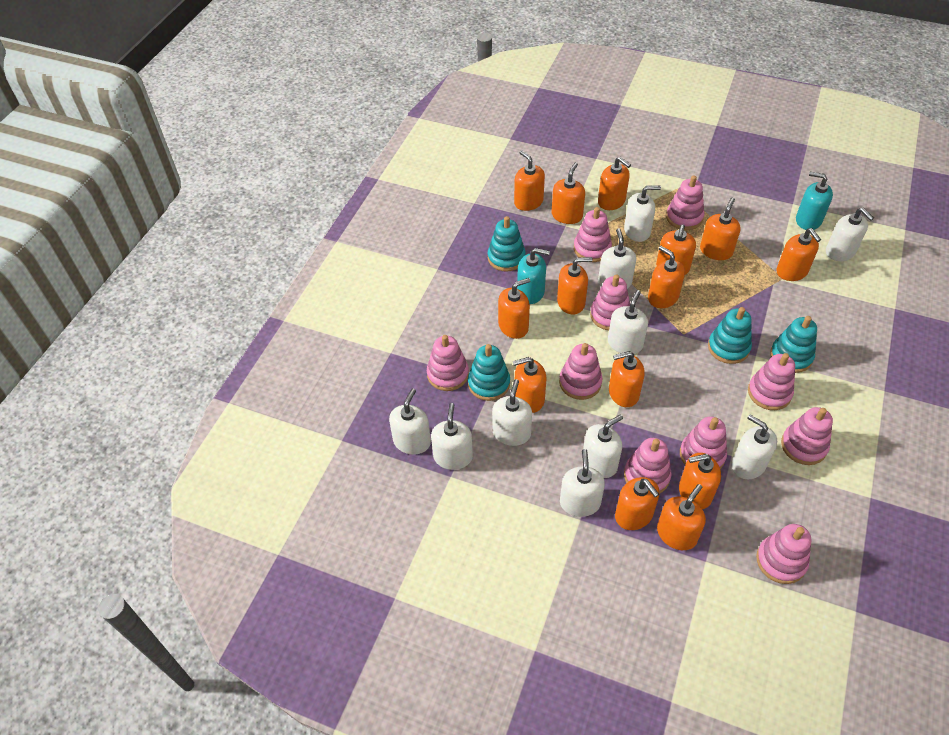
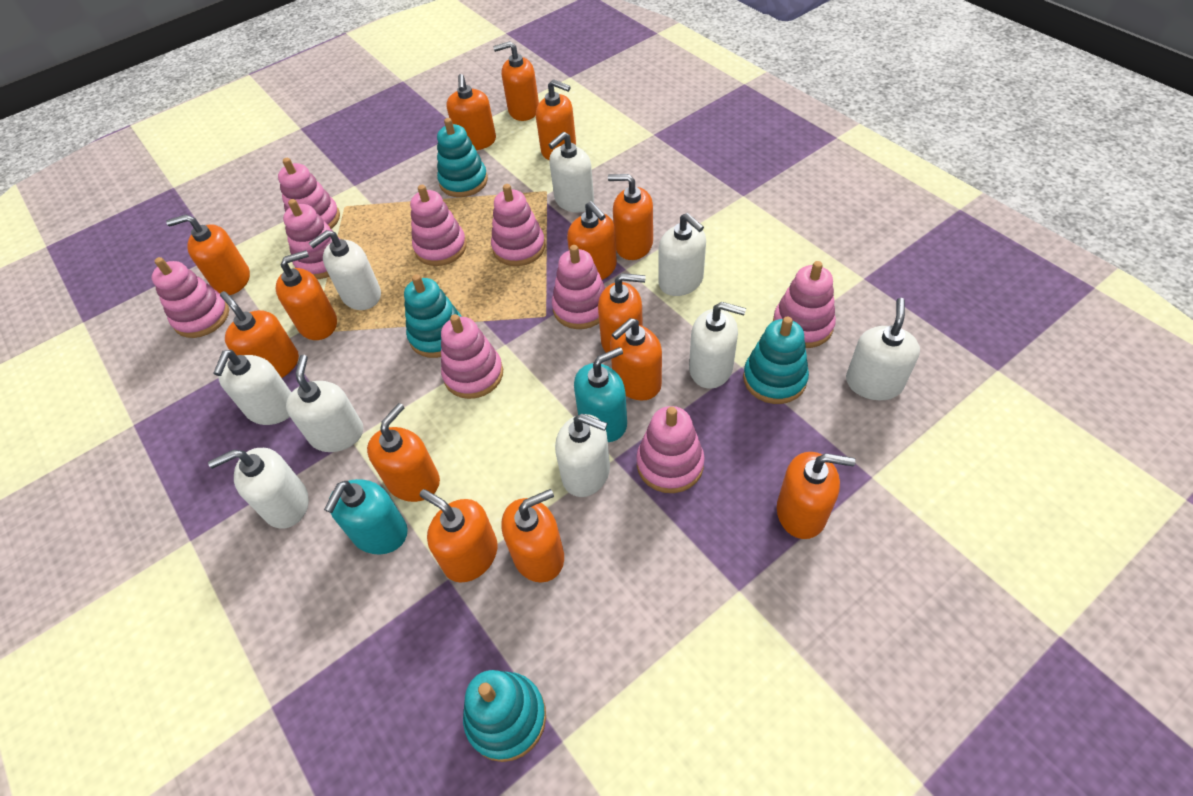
pink stacking toy: [427,335,469,391] [559,343,603,400] [574,207,612,262] [590,274,630,330] [624,438,671,494] [666,175,704,230] [680,417,727,469] [748,353,795,410] [756,524,811,584] [781,407,833,465] = 10 -> [152,257,229,338] [278,158,340,229] [283,199,340,279] [410,185,467,266] [441,314,503,399] [491,184,545,266] [552,245,605,329] [636,406,705,493] [773,261,836,348] = 9
white soap dispenser: [389,388,431,455] [431,403,473,470] [492,379,532,446] [560,449,605,517] [582,415,623,478] [598,228,636,289] [608,290,648,354] [624,185,661,242] [732,415,777,479] [826,208,874,261] = 10 -> [208,448,309,528] [213,350,291,425] [286,355,363,452] [309,230,381,310] [548,132,594,213] [555,414,610,497] [658,213,706,296] [689,302,746,389] [846,298,920,400] = 9

